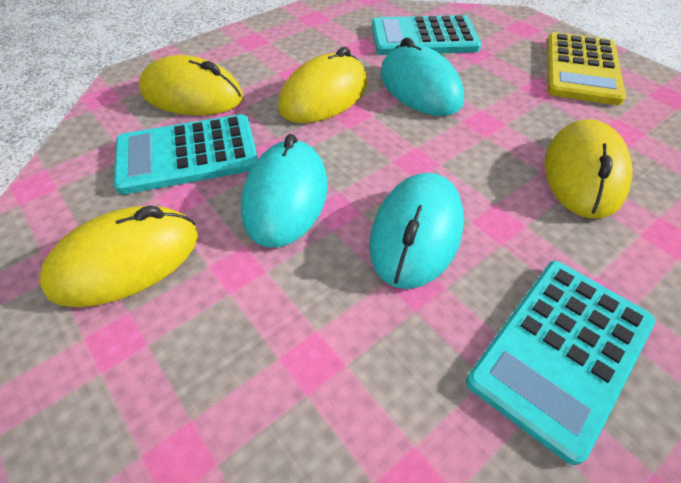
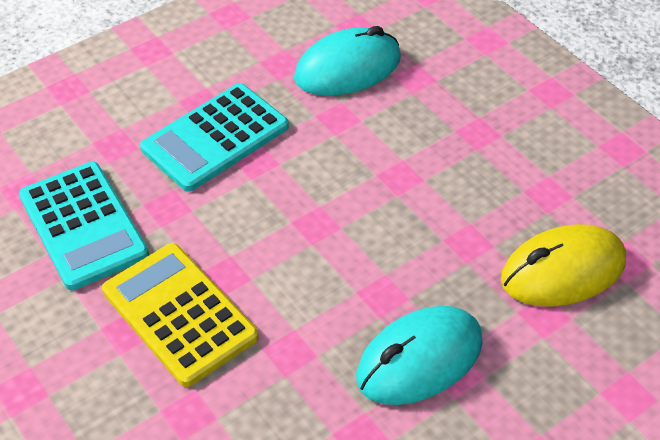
turquoise calculator: [114,114,258,194] [372,15,481,55] [466,261,655,465] = 3 -> [19,162,149,290] [140,83,289,192] = 2
turquoise mouse: [241,134,328,247] [369,173,464,289] [381,37,464,116] = 3 -> [294,26,401,96] [356,306,483,405] = 2
yellow mouse: [39,206,198,307] [139,55,243,115] [278,47,368,123] [544,119,632,219] = 4 -> [501,224,626,307] = 1

